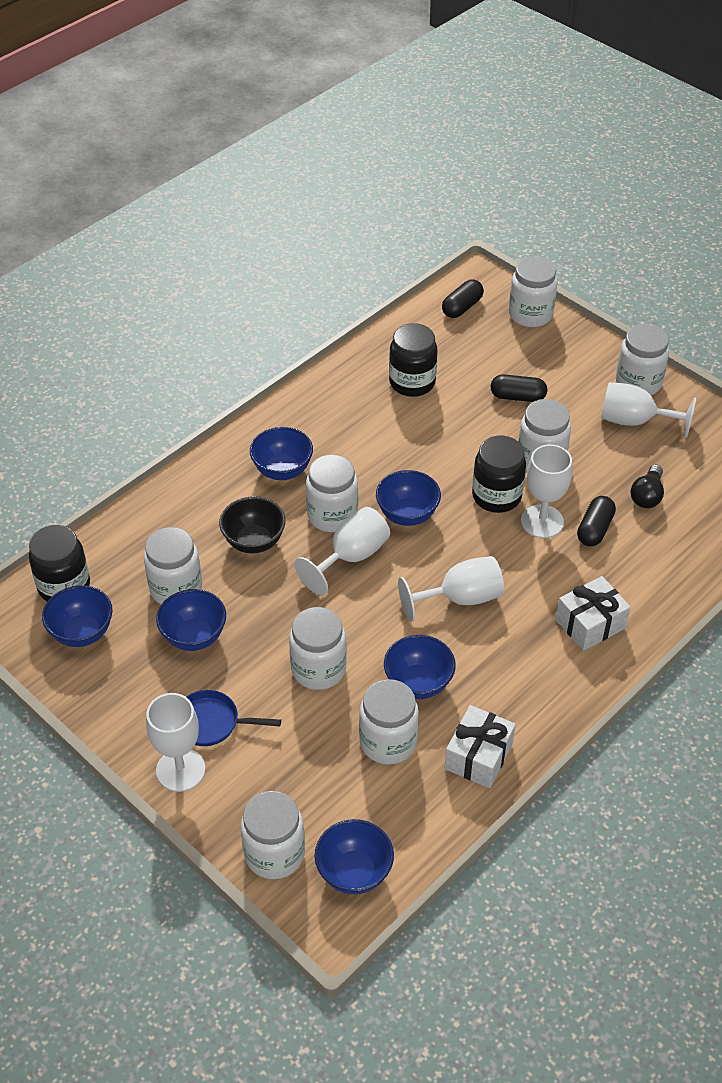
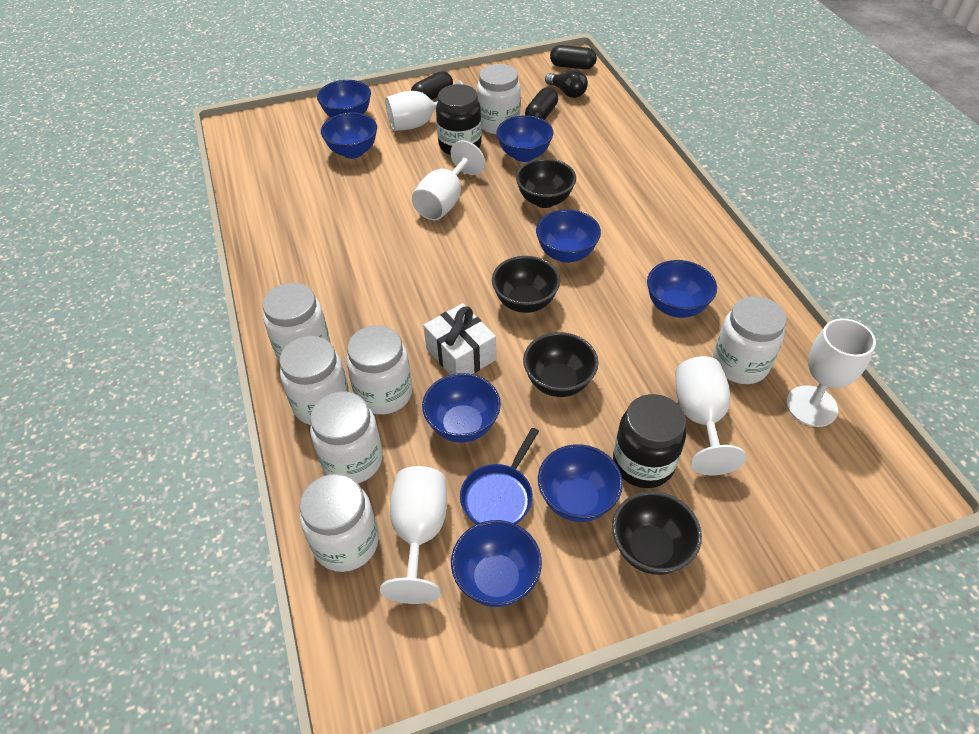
black bowl: [219,496,286,553] = 1 -> [492,256,560,313] [516,158,576,208] [523,332,598,397] [612,491,702,575] = 4
black jar: [29,525,90,602] [389,323,438,397] [472,436,526,513] = 3 -> [436,84,482,155] [613,394,686,488] = 2
blue bowl: [42,585,112,647] [156,589,226,651] [250,427,313,480] [315,819,394,894] [376,470,441,526] [384,635,456,699] = 6 -> [317,80,371,117] [321,112,377,159] [422,373,501,443] [451,520,542,607] [497,115,553,162] [536,209,601,263] [538,444,623,522] [647,260,717,318] = 8
white gift: [445,705,516,788] [556,576,631,651] = 2 -> [423,303,496,375] = 1
white jar: [144,527,202,604] [241,791,305,879] [289,607,347,690] [306,454,358,532] [359,679,419,764] [509,256,558,327] [518,399,571,470] [616,324,669,395] = 8 -> [263,283,331,361] [279,336,349,425] [300,474,379,572] [310,391,383,483] [346,325,412,415] [477,64,521,134] [713,296,787,384] = 7

